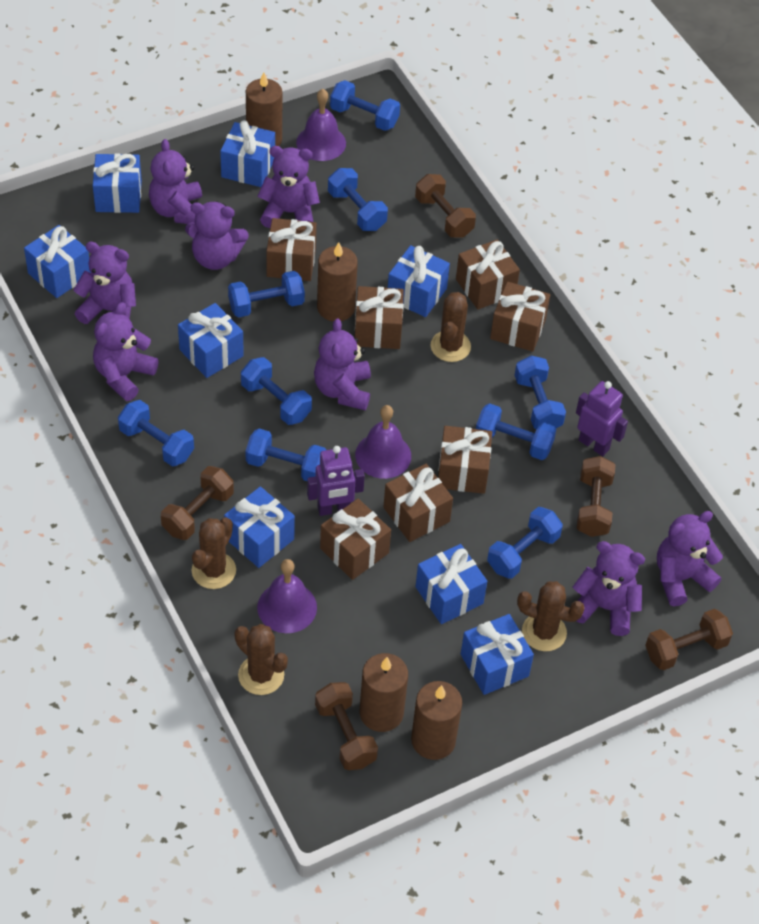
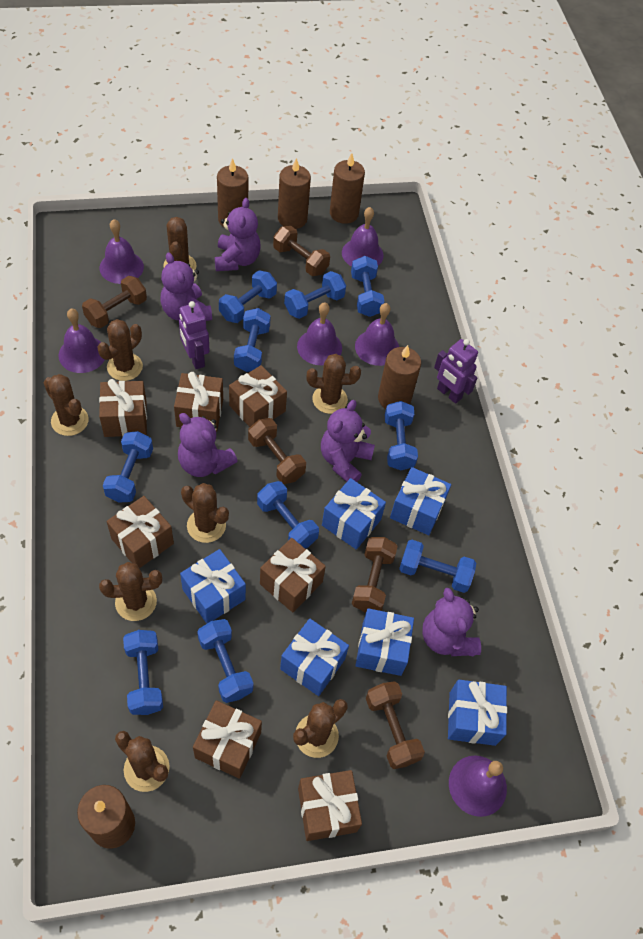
blue dumbbell: [118,400,194,466] [228,271,305,318] [241,357,312,425] [246,429,326,481] [328,168,388,231] [330,80,400,131] [476,403,556,460] [487,507,563,579] [514,356,566,429] = 9 -> [103,431,153,503] [123,630,163,715] [197,619,254,703] [219,270,277,323] [234,308,271,372] [257,481,319,549] [284,271,346,319] [351,256,385,317] [385,401,418,470] [399,540,476,593] = 10
blue gift: [24,225,91,298] [93,153,142,213] [178,303,244,378] [220,120,275,187] [224,487,295,568] [388,245,450,317] [415,544,487,624] [461,614,534,695] = 8 -> [180,549,246,624] [280,619,349,696] [322,478,386,550] [355,608,414,676] [390,467,451,535] [448,680,507,746] = 6
brown cactus: [192,517,236,589] [234,624,288,695] [430,292,471,362] [517,581,585,651] = 4 -> [44,374,89,436] [97,319,143,381] [99,562,162,621] [115,731,170,792] [164,217,196,271] [181,483,229,543] [293,699,348,758] [306,354,361,414] = 8
brown candle: [246,72,282,146] [317,242,358,322] [360,653,408,732] [411,681,462,760] = 4 -> [77,785,135,849] [217,158,248,227] [278,158,311,229] [330,153,365,224] [378,345,421,409] = 5
purple bell: [257,559,317,633] [296,89,346,161] [355,405,411,479] = 3 -> [58,309,104,373] [100,219,144,284] [297,302,342,365] [342,207,383,267] [355,303,399,366] [449,755,507,817] = 6
purple teddy bear: [73,242,136,324] [93,302,159,401] [149,139,202,224] [185,202,249,270] [257,146,320,228] [314,318,371,410] [573,541,645,636] [657,511,723,606] = 8 -> [160,252,212,321] [178,413,237,477] [215,198,261,271] [321,400,375,482] [422,588,481,656] = 5

